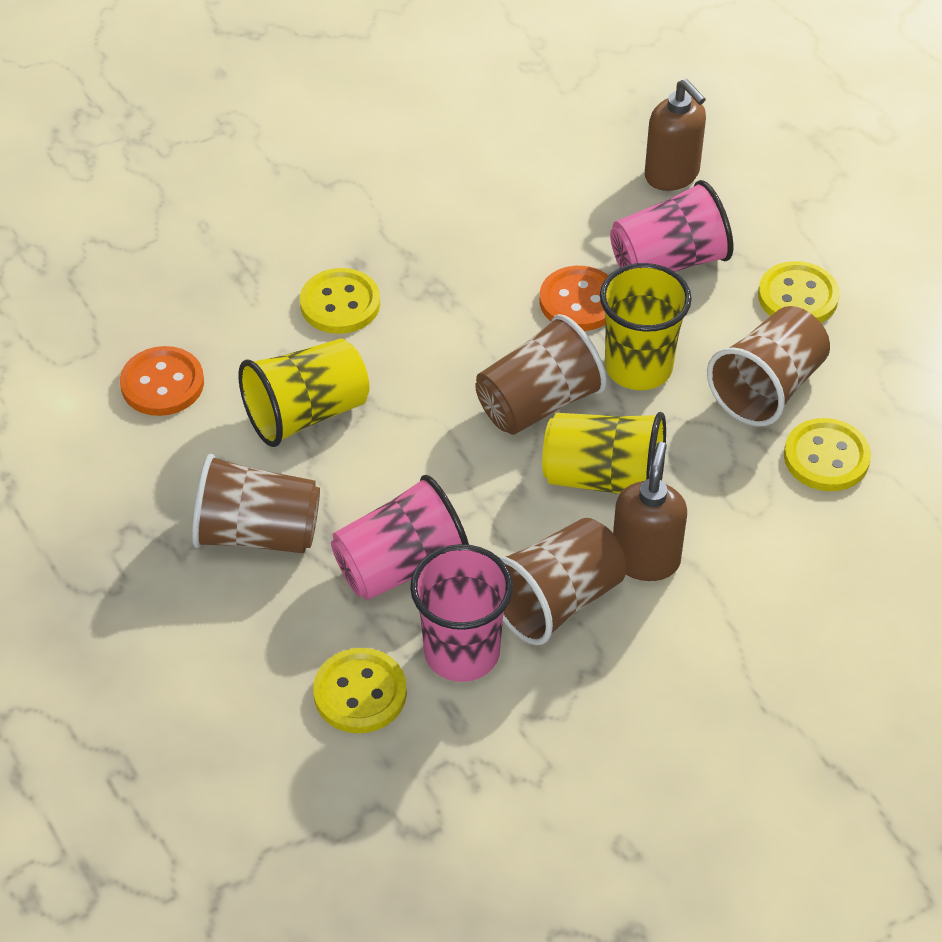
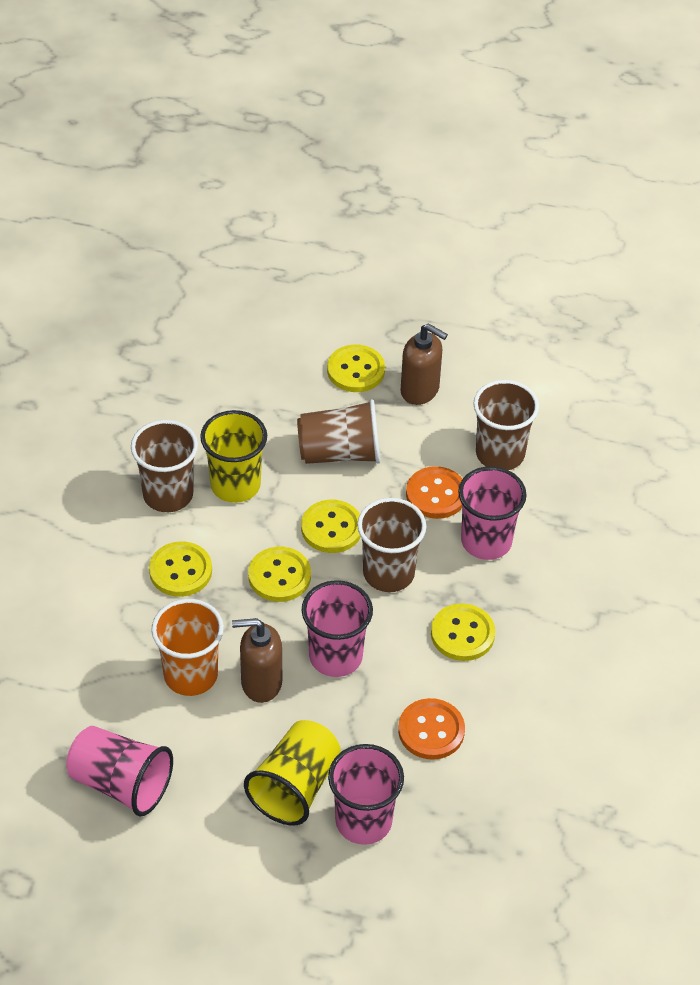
orange cup: none = 0 -> [151,599,224,696] = 1
pink cup: [331,475,469,600] [410,544,513,682] [610,180,733,272] = 3 -> [66,726,173,817] [302,580,373,677] [328,744,404,845] [458,466,527,560] = 4
yellow button: [300,268,380,334] [313,648,407,733] [758,261,840,323] [784,418,871,491] = 4 -> [149,541,212,597] [248,547,311,602] [301,500,361,553] [327,345,385,392] [431,603,495,661] = 5
yellow cup: [238,339,369,447] [542,412,666,494] [600,263,692,390] = 3 -> [200,410,267,503] [244,720,341,826] = 2

